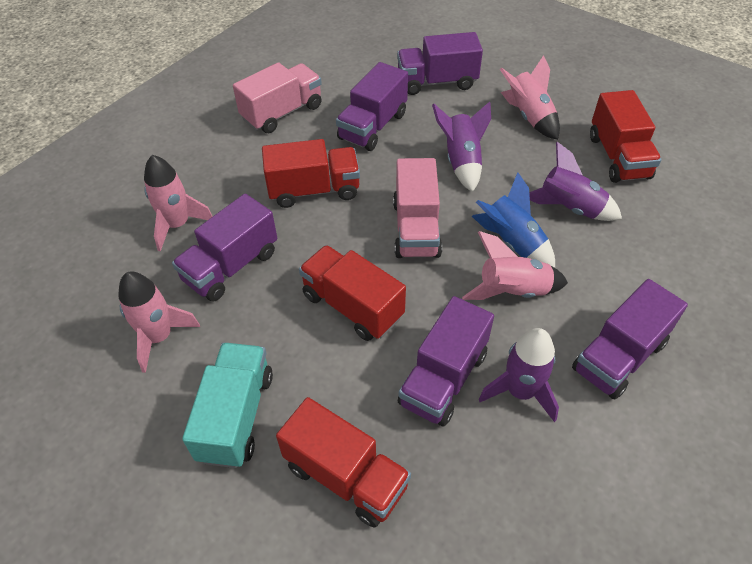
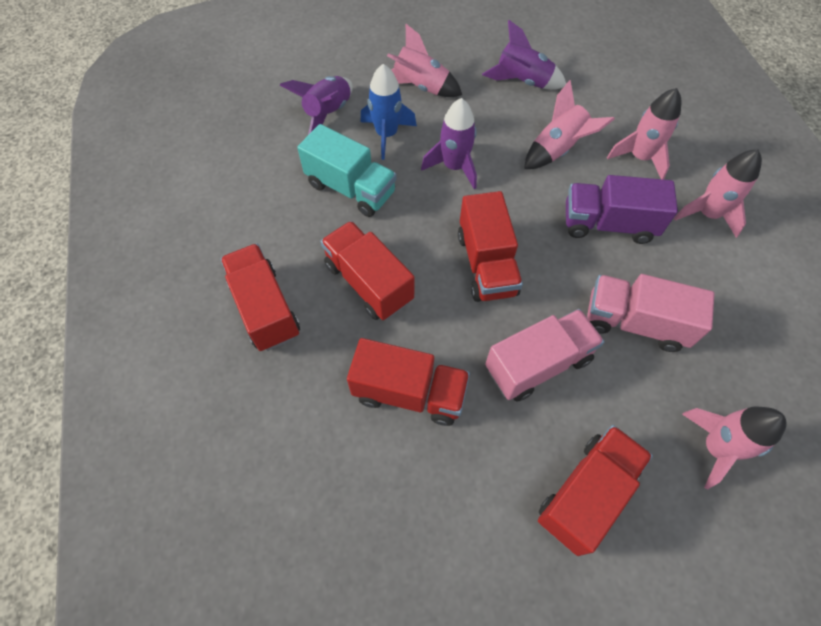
pink rocket: [118,271,200,373] [144,155,213,252] [462,231,568,300] [500,55,560,140] = 4 -> [387,24,462,97] [524,80,615,169] [607,88,681,180] [674,149,762,238] [682,407,787,489] = 5
purple truck: [172,194,277,302] [336,62,408,151] [397,32,483,95] [398,296,494,426] [572,279,688,400] = 5 -> [566,175,678,244] = 1
red truck: [262,139,360,208] [276,397,411,528] [299,245,406,341] [590,90,661,183] = 4 -> [220,244,300,351] [321,221,415,320] [347,338,470,426] [458,191,523,302] [538,425,653,556] = 5

